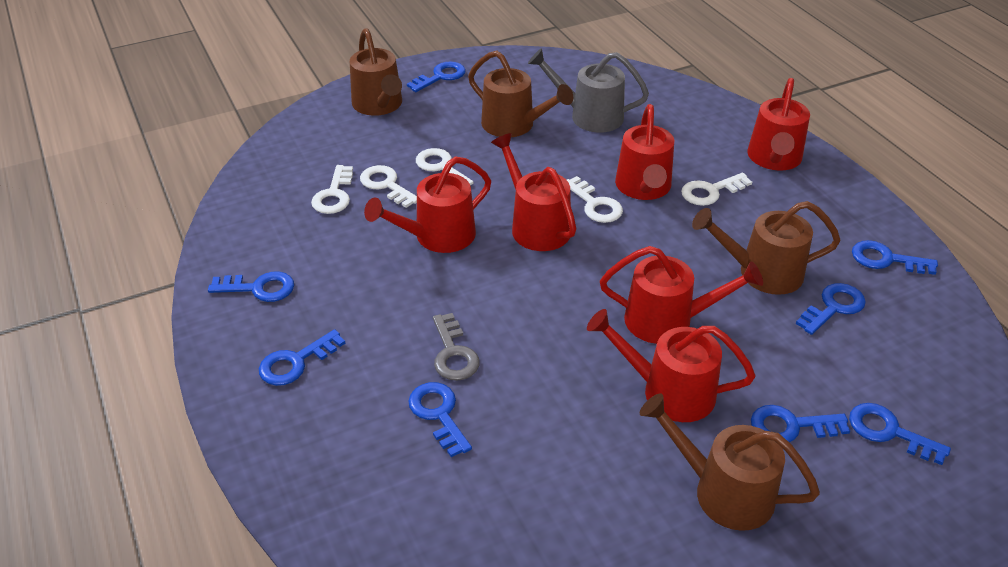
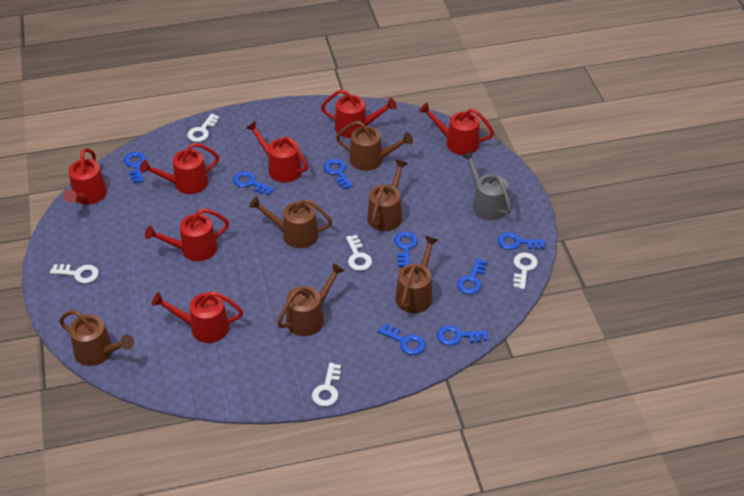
brown watering can: [350,28,402,116] [468,50,573,137] [640,394,820,531] [692,201,841,295] = 4 -> [59,310,134,366] [249,196,332,248] [277,263,345,336] [336,121,413,171] [367,159,408,231] [395,236,438,313] = 6
grey key: [433,313,480,381] = 1 -> none = 0
red watering can: [364,156,491,253] [491,133,577,251] [587,309,756,422] [600,246,763,344] [615,104,674,200] [747,78,810,171] = 6 -> [63,148,107,205] [140,143,219,194] [145,209,229,261] [152,291,243,343] [246,121,308,183] [321,89,397,138] [419,102,494,155] = 7

